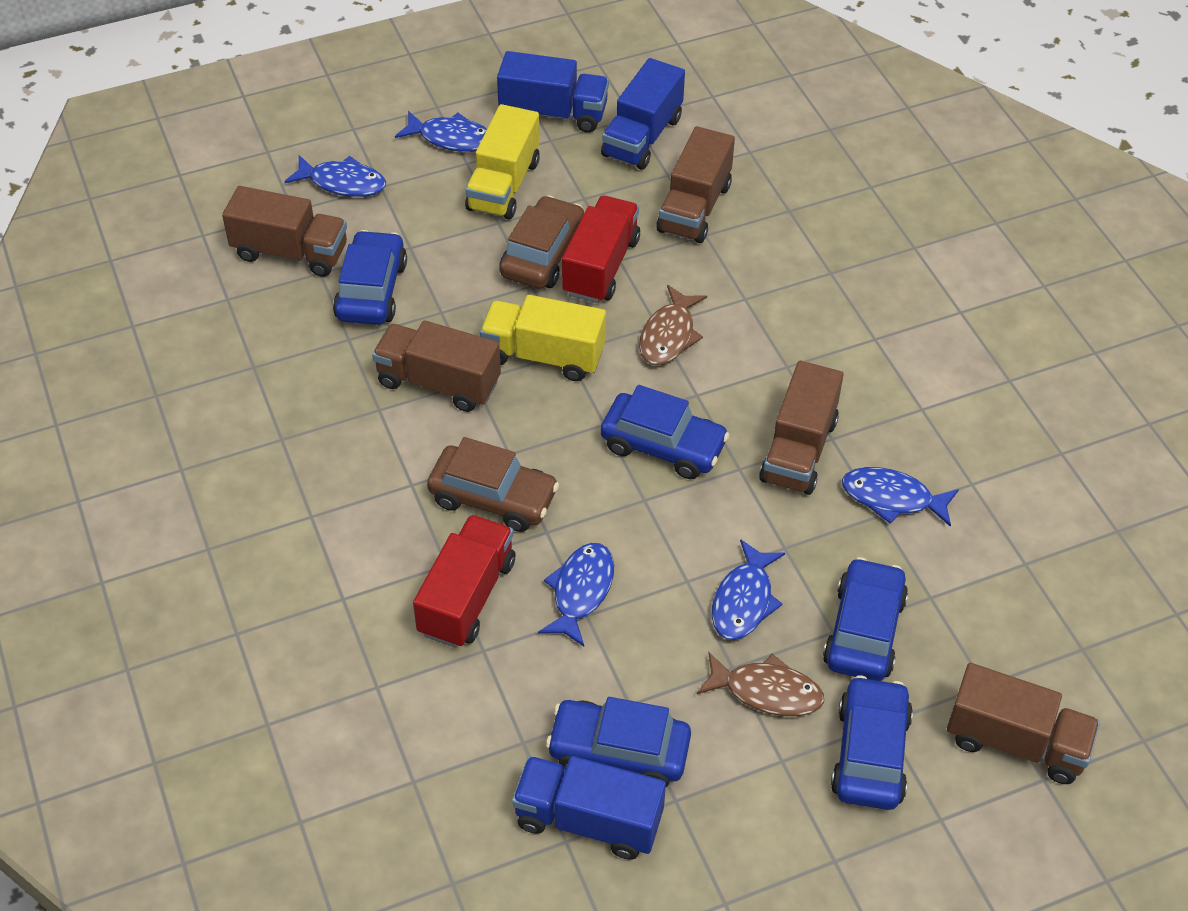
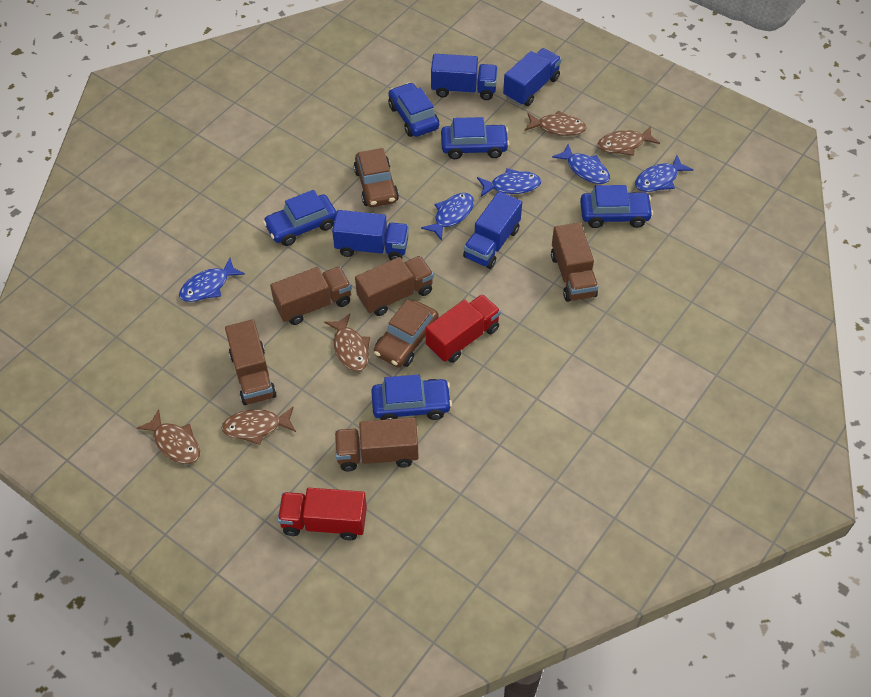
blue truck: [497,51,609,133] [512,756,666,860] [601,58,685,170] = 3 -> [332,210,409,260] [431,54,498,100] [463,191,522,269] [503,48,561,106] = 4
brown fish: [639,285,707,365] [697,652,824,716] = 2 -> [137,409,200,464] [222,406,296,445] [324,314,370,371] [525,111,587,136] [597,126,660,156] = 5
yellow truck: [465,104,540,220] [480,295,606,381] = 2 -> none = 0

